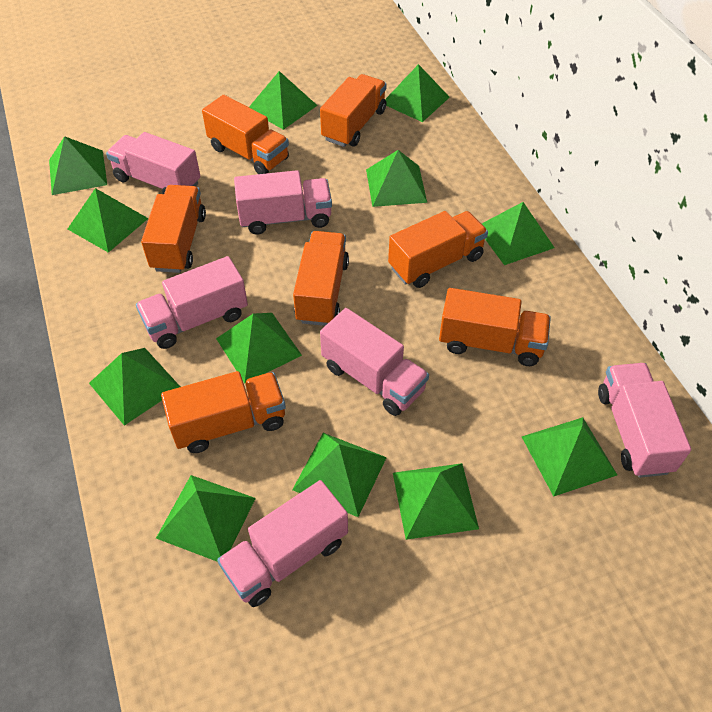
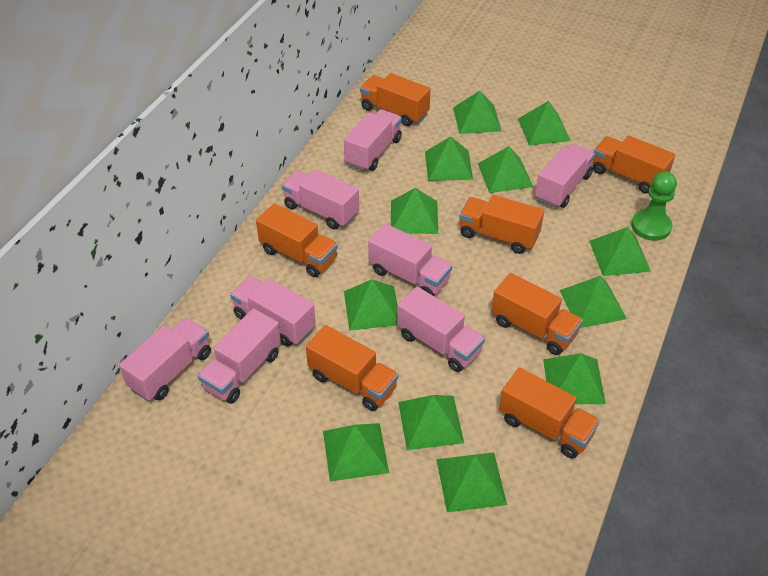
green pawn: none = 0 -> [631,171,677,241] = 1
pink truck: [106,132,200,194] [136,256,248,349] [217,480,348,607] [234,170,332,235] [320,308,429,416] [598,363,691,478] = 6 -> [119,317,211,401] [198,309,281,404] [230,276,316,347] [282,169,359,229] [344,109,402,171] [368,223,452,296] [397,287,485,372] [535,144,595,208] = 8

